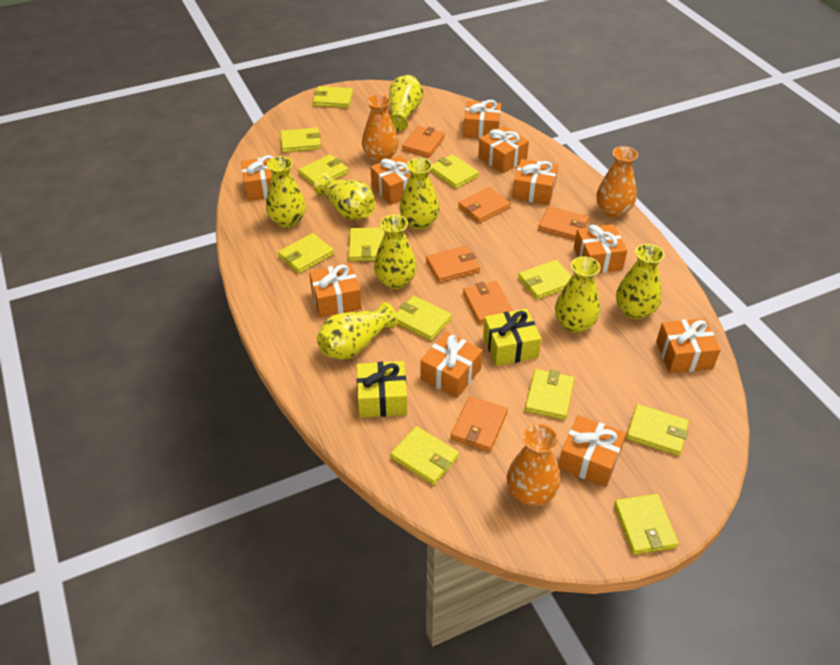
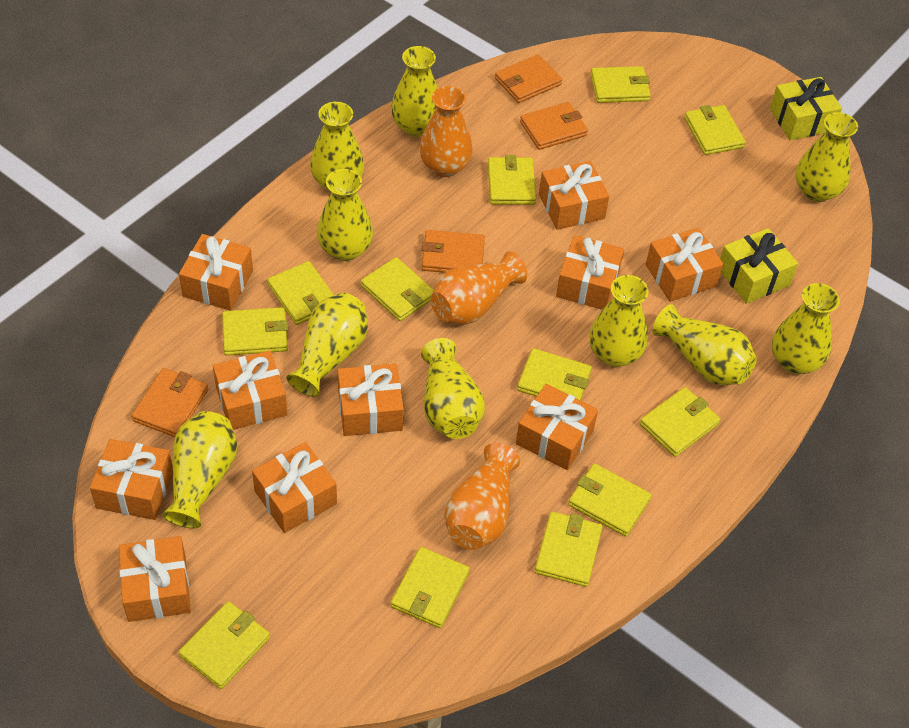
orange wallet: [402,126,445,157] [426,246,480,283] [451,396,508,452] [458,187,511,223] [463,281,513,324] [538,206,589,240] = 6 -> [131,368,208,437] [422,230,485,273] [495,54,562,103] [520,102,588,150] = 4
yellow vase: [266,156,306,228] [314,173,375,221] [317,302,398,360] [374,215,417,289] [389,75,423,131] [400,158,439,230] [555,256,600,333] [616,244,665,320] = 8 -> [162,411,238,528] [286,293,368,397] [310,102,364,192] [317,169,373,261] [391,46,438,137] [421,338,485,439] [589,275,649,367] [652,304,757,385] [772,283,840,374] [796,112,858,202] = 10

